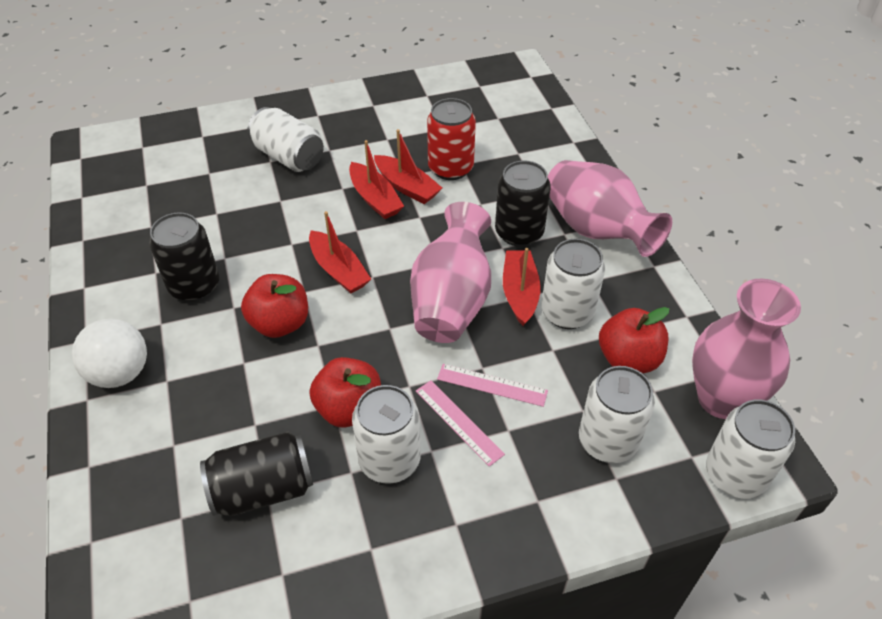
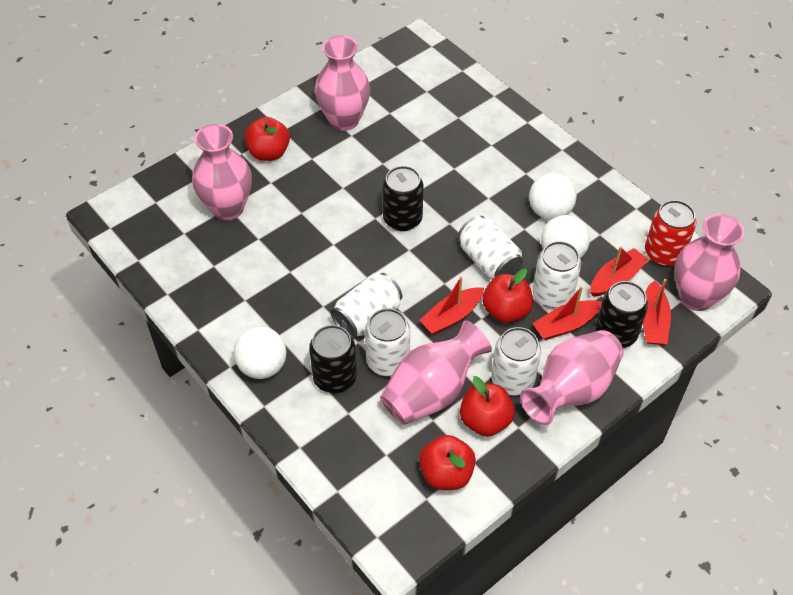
pink ruler: [416,380,505,467] [437,364,548,407] = 2 -> none = 0
pink vase: [410,202,491,343] [548,160,672,257] [692,279,801,419] = 3 -> [192,124,252,221] [315,35,370,131] [380,320,492,425] [520,330,624,425] [675,213,744,311] = 5
red apple: [241,274,308,338] [309,357,381,428] [599,307,669,373] = 3 -> [245,117,290,161] [419,435,476,490] [460,376,515,437] [482,269,533,323] = 4
white ball: [72,319,147,388] = 1 -> [234,327,287,379] [529,173,577,220] [541,215,590,258] = 3

